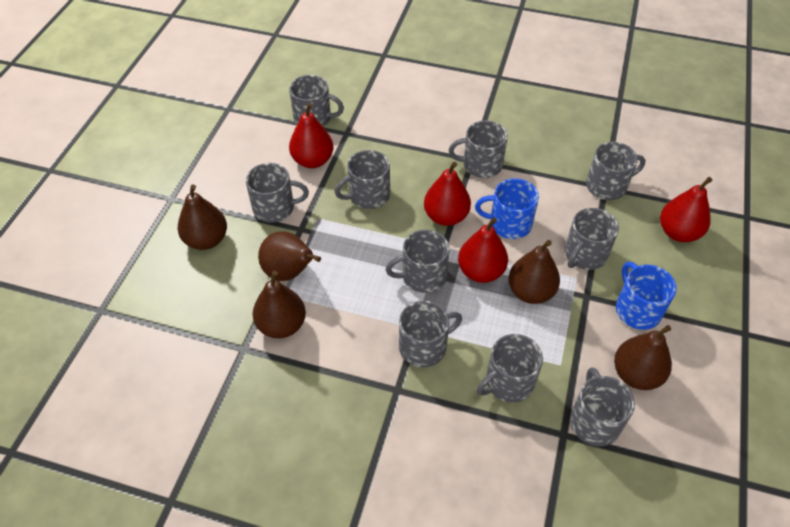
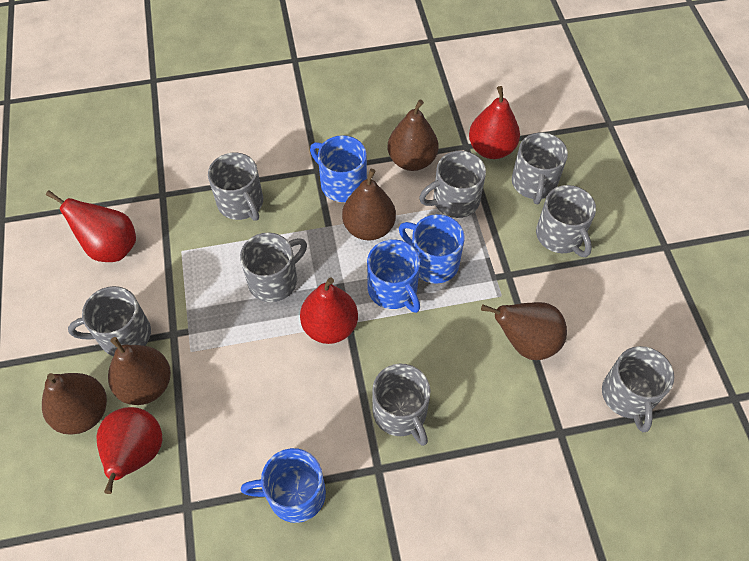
blue mug: [475,179,539,239] [616,262,676,330] = 2 -> [241,448,326,523] [310,135,367,202] [367,239,420,313] [399,214,464,284] = 4
grey mug: [246,163,309,223] [289,75,344,127] [335,150,390,209] [385,230,450,293] [399,301,462,368] [449,120,508,178] [477,334,543,403] [565,208,619,270] [570,367,635,446] [586,142,646,200] = 10 -> [68,286,151,356] [208,153,263,221] [240,233,307,302] [372,364,430,446] [419,151,486,218] [512,133,568,204] [536,185,596,257] [602,346,674,432] = 8

